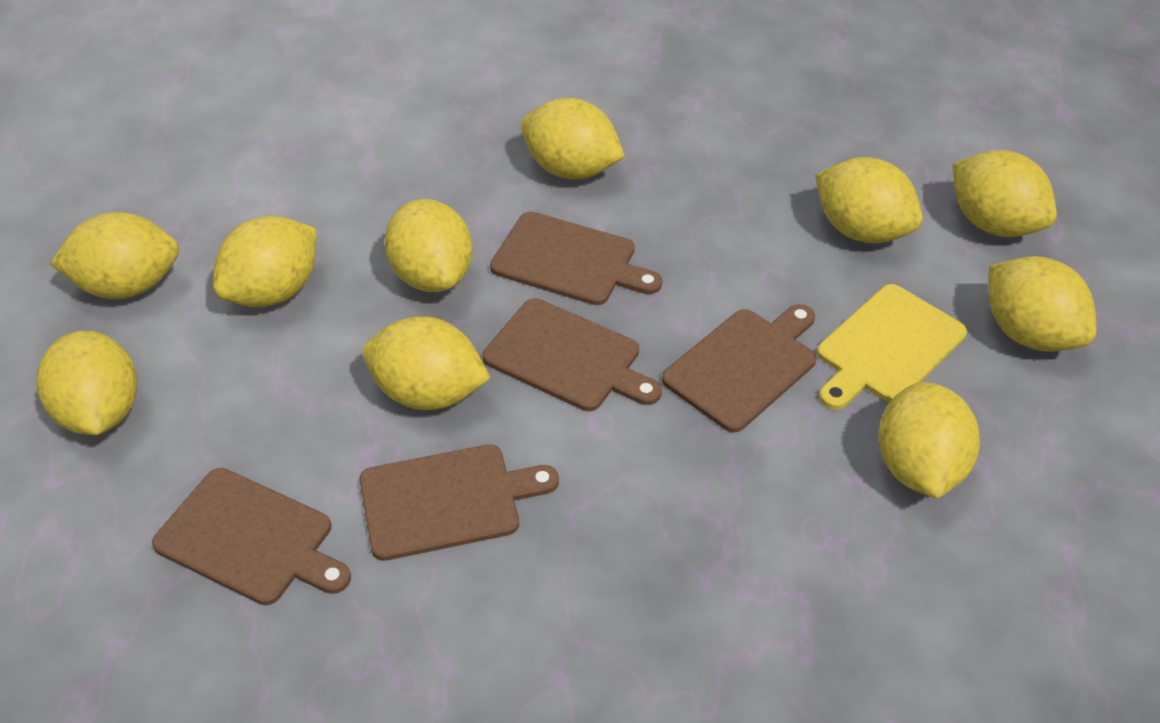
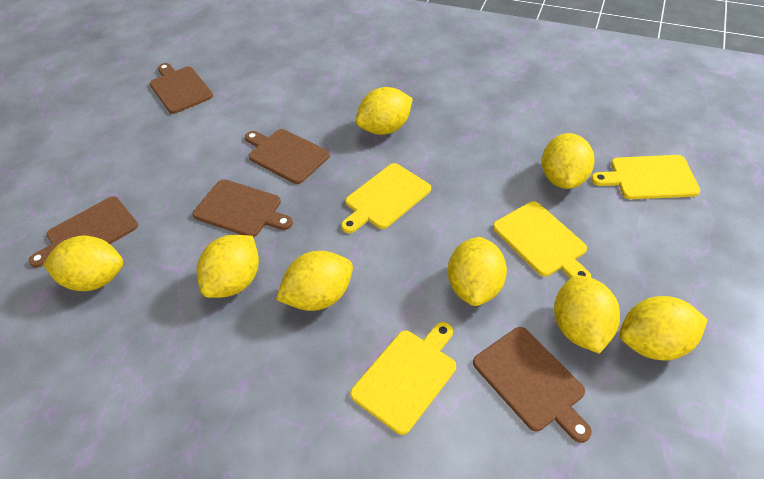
yellow cutting board: [817,284,967,410] = 1 -> [341,163,431,233] [350,322,456,435] [493,201,591,278] [591,155,700,199] = 4
yellow lemon: [36,331,137,435] [50,212,179,299] [213,216,317,307] [363,316,491,410] [385,199,473,292] [521,98,625,179] [815,157,923,243] [878,382,980,499] [952,150,1057,237] [989,256,1096,351] = 10 -> [43,235,123,291] [197,235,259,298] [276,251,353,311] [356,87,413,135] [448,237,507,306] [542,133,595,189] [554,275,620,354] [619,296,708,361] = 8

